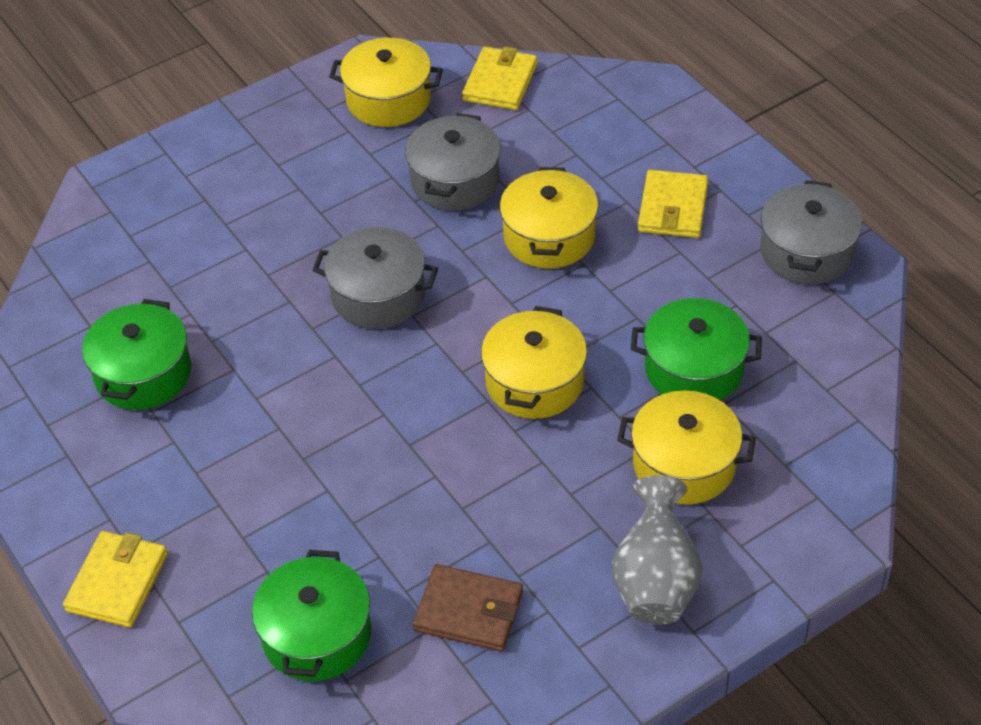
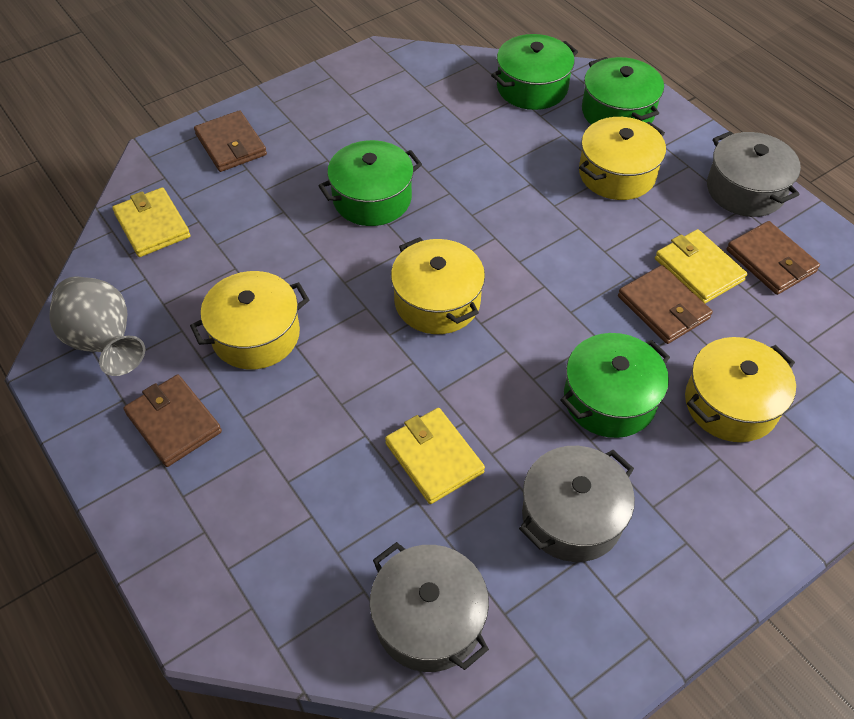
brown wallet: [413,564,523,651] = 1 -> [123,375,222,467] [194,110,267,172] [618,265,713,344] [726,221,820,295] = 4
green pot: [82,299,191,410] [252,550,371,681] [631,298,762,401] = 3 -> [318,140,422,226] [491,34,578,110] [560,333,670,438] [582,57,664,125] = 4

